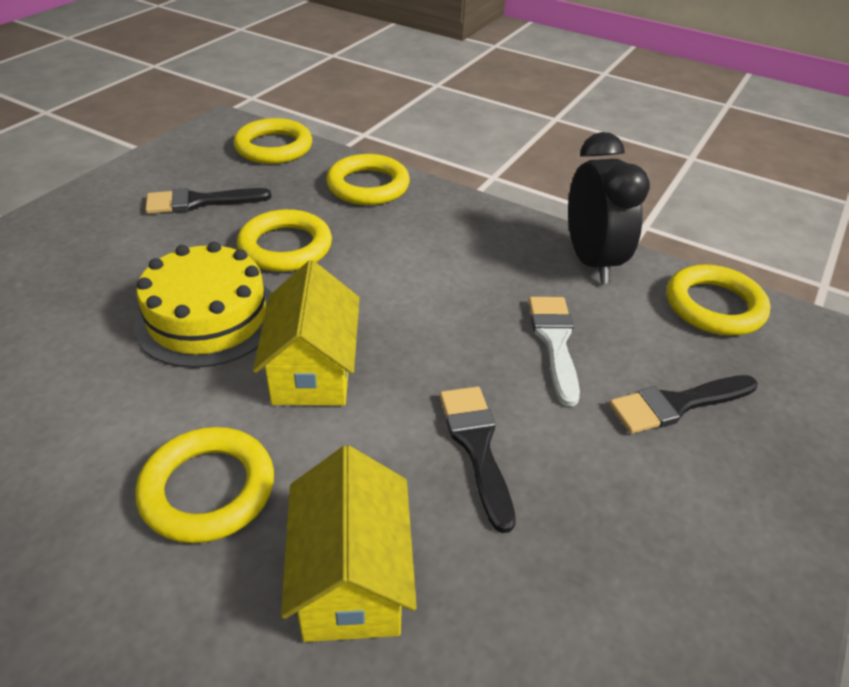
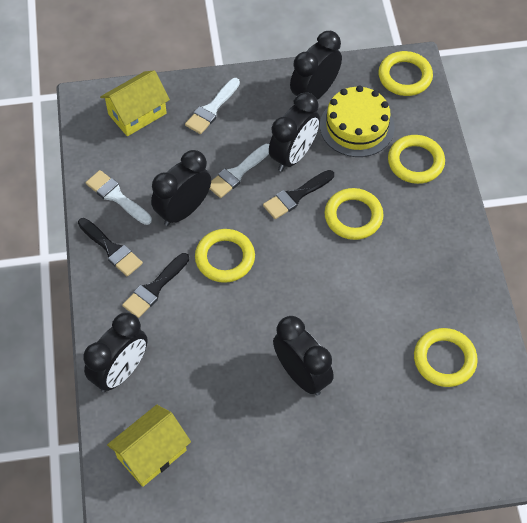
black clock: [568,132,650,283] = 1 -> [83,312,148,392] [151,150,211,226] [269,92,320,172] [273,316,334,396] [290,31,342,100] = 5
white brush: [529,297,580,406] = 1 -> [86,170,152,225] [185,78,240,134] [210,144,269,198] = 3

